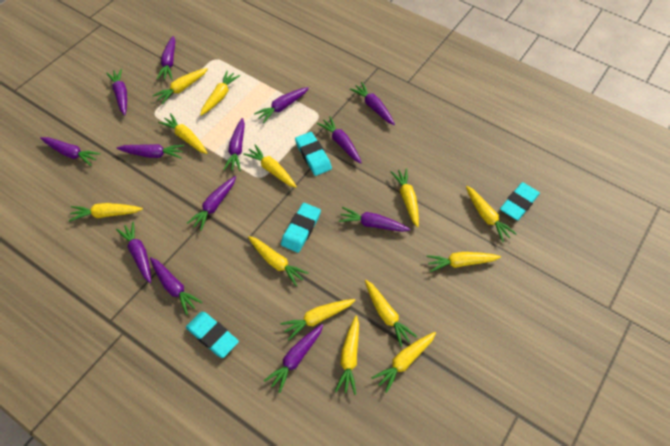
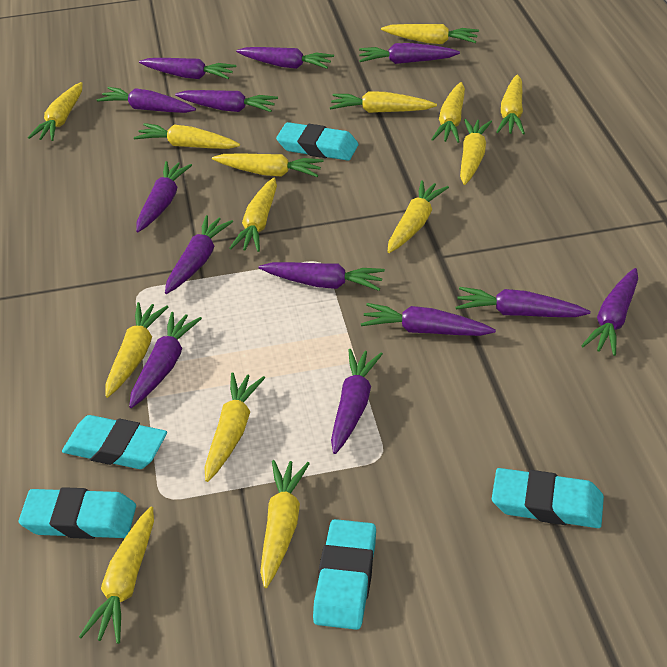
turquoise eraser: [186,312,239,358] [281,203,321,253] [295,132,332,176] [500,182,540,220] = 4 -> [19,487,136,539] [62,415,167,469] [276,122,358,161] [313,519,376,630] [492,468,604,528] = 5
yellow carrot: [69,203,143,222] [153,68,208,104] [158,113,207,154] [200,71,240,116] [243,144,297,188] [248,236,309,286] [280,299,355,340] [335,316,359,395] [365,280,417,347] [371,332,436,393] [391,168,419,228] [426,252,501,272] [466,186,517,242] = 13 -> [28,82,83,141] [79,506,154,644] [105,302,168,398] [134,123,240,149] [204,372,265,482] [212,153,324,177] [230,178,277,252] [260,460,310,588] [330,91,437,113] [381,24,479,44] [388,180,449,253] [431,82,465,143] [460,119,492,185] [496,75,525,135] = 14

